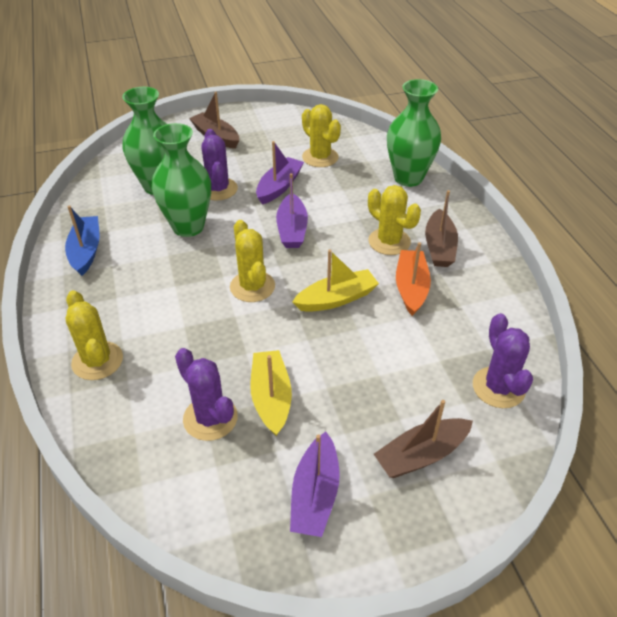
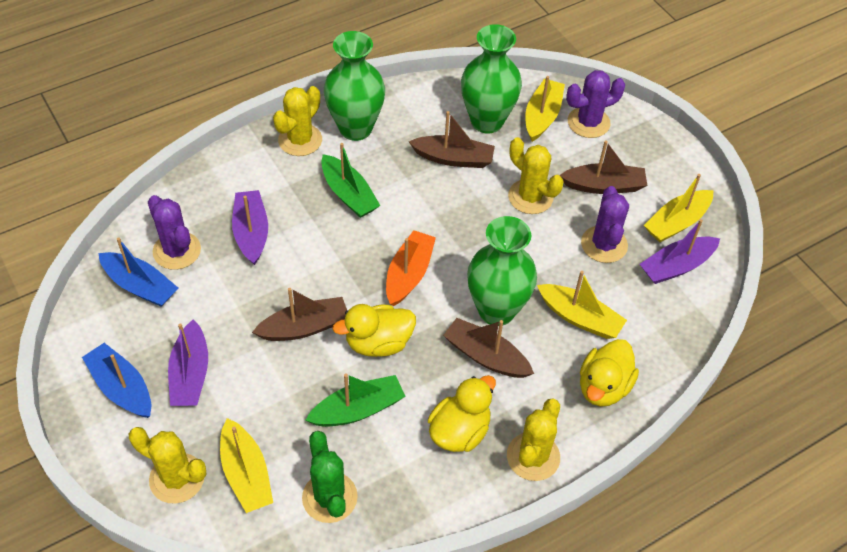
blue boat: [65,205,100,276] = 1 -> [82,343,151,418] [98,237,178,307] = 2
brown boat: [189,92,239,149] [374,400,473,478] [425,190,458,267] = 3 -> [252,288,347,341] [409,111,495,168] [443,318,534,378] [560,141,648,194] = 4
green boat: none = 0 -> [305,374,405,427] [321,143,381,218] = 2
green cactus: none = 0 -> [302,431,358,523] = 1
yellow boat: [250,350,292,436] [292,250,379,312] = 2 -> [220,418,273,513] [525,76,565,142] [537,271,627,339] [644,174,713,242] = 4
yellow duck: none = 0 -> [332,304,416,357] [428,375,496,452] [580,339,639,407] = 3

